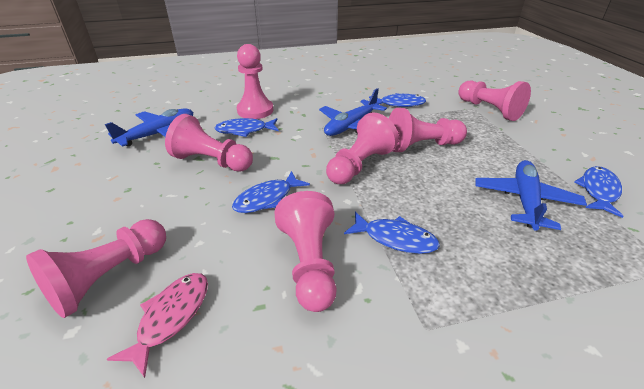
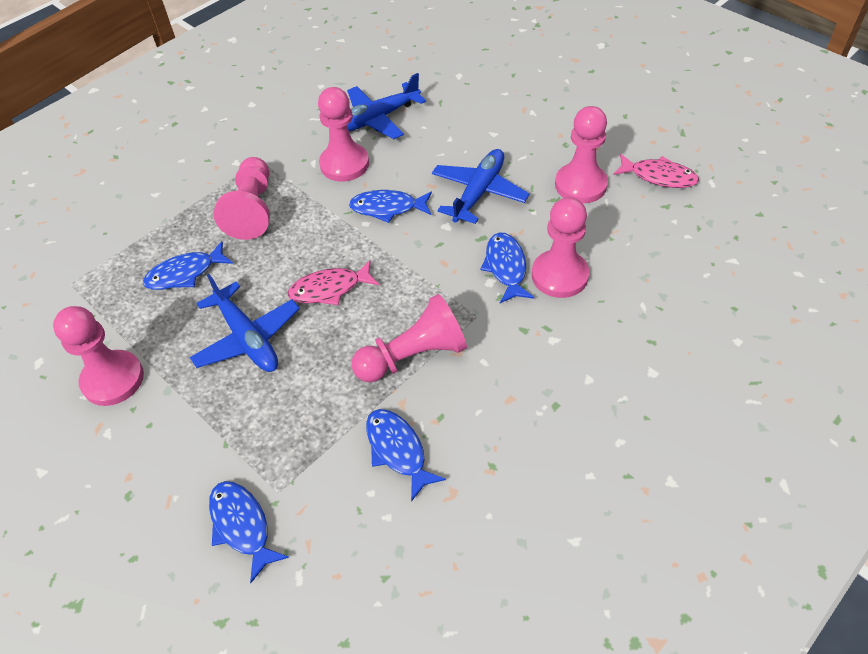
pink fish: [107,273,208,378] = 1 -> [288,260,380,305] [613,154,699,188] = 2
pink pawn: [26,219,166,318] [165,114,253,172] [237,44,274,119] [274,191,337,312] [326,112,399,184] [389,108,467,152] [458,80,531,121] = 7 -> [53,306,144,406] [213,157,270,240] [318,87,369,182] [351,294,467,382] [532,197,589,298] [555,106,608,203] = 6

